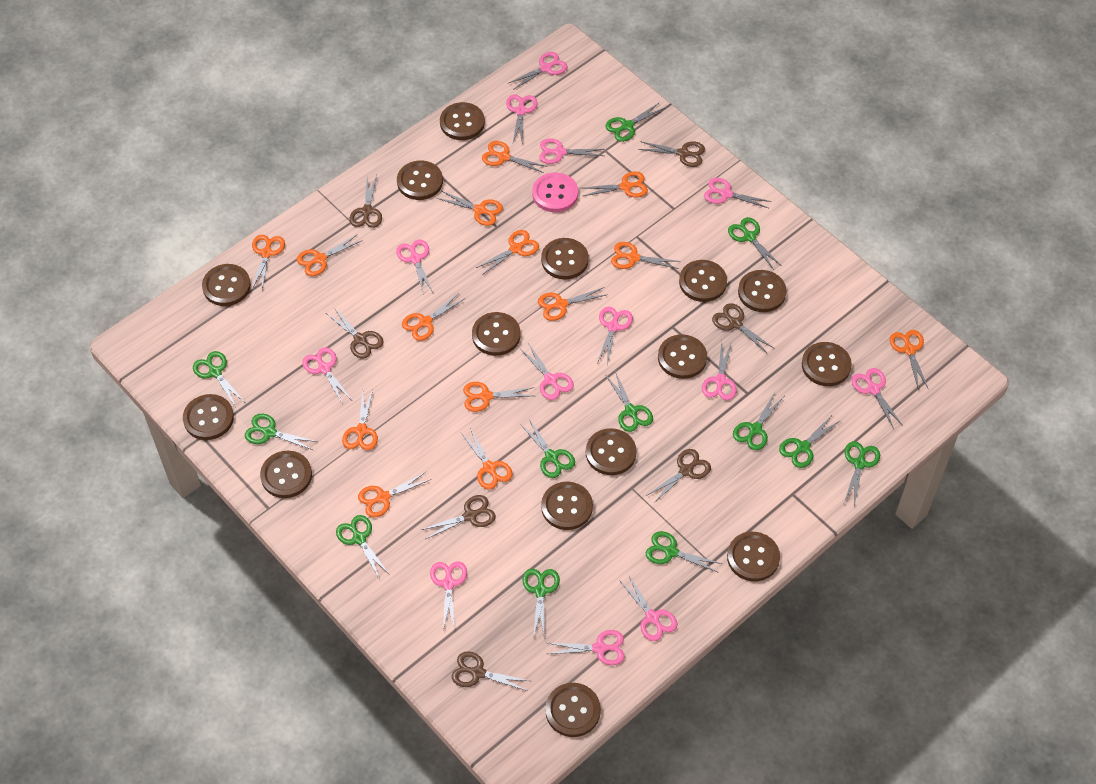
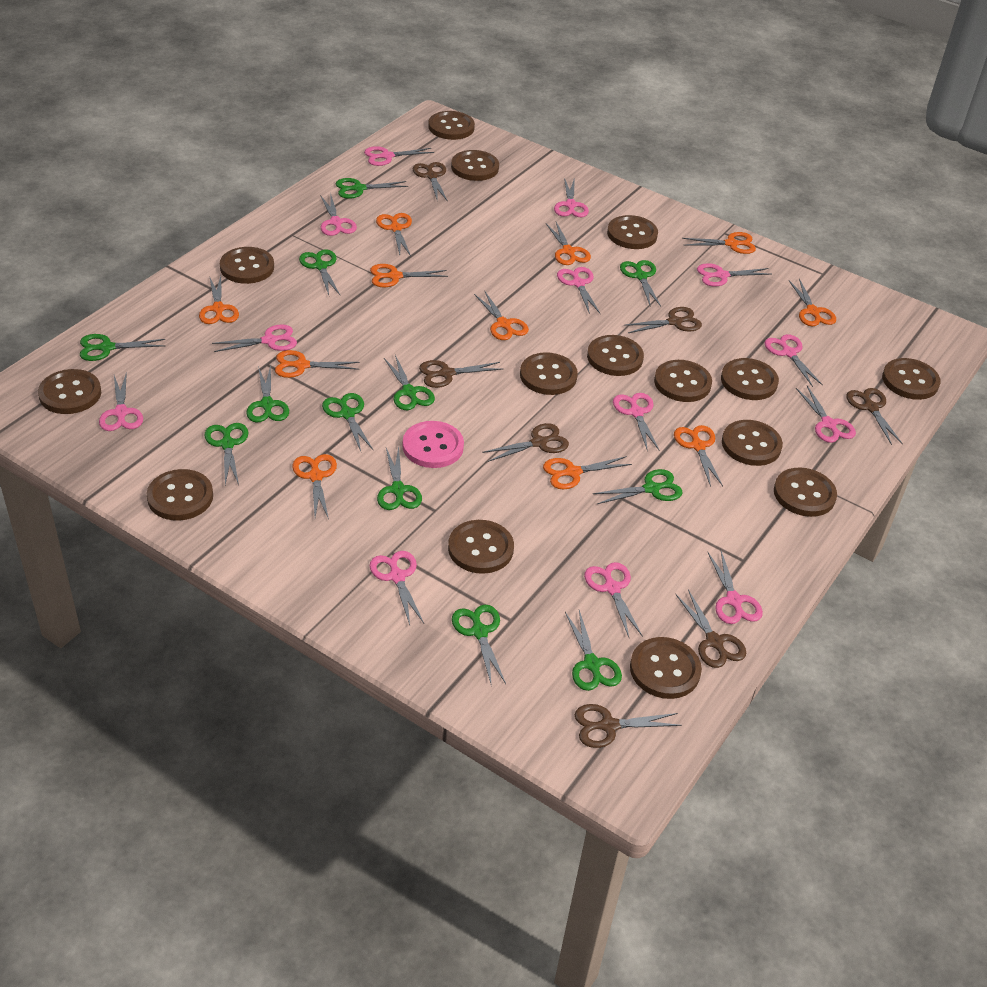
orange scissors: [252,235,285,289] [297,234,363,276] [342,389,378,450] [358,472,431,518] [402,293,466,341] [437,191,503,226] [461,428,513,490] [463,382,535,412] [476,230,539,275] [482,141,548,173] [538,287,606,321] [583,171,648,197] [611,242,680,269] [890,330,928,390] = 14 -> [199,276,239,324] [275,350,360,378] [292,454,337,520] [370,264,448,287] [376,213,412,256] [474,292,529,340] [543,456,632,489] [546,222,591,265] [674,425,723,487] [682,232,756,254] [788,279,836,326] = 11

